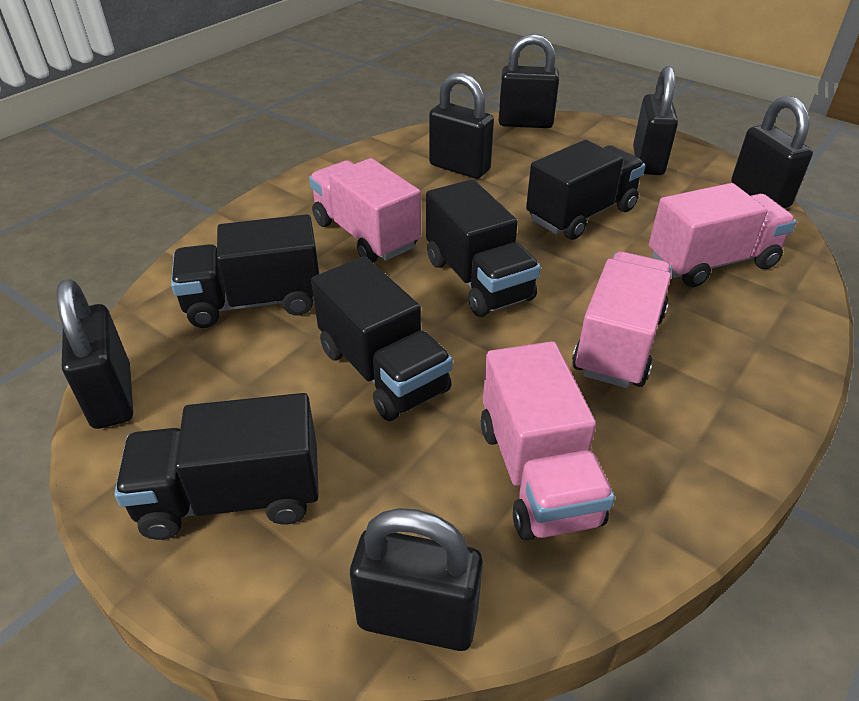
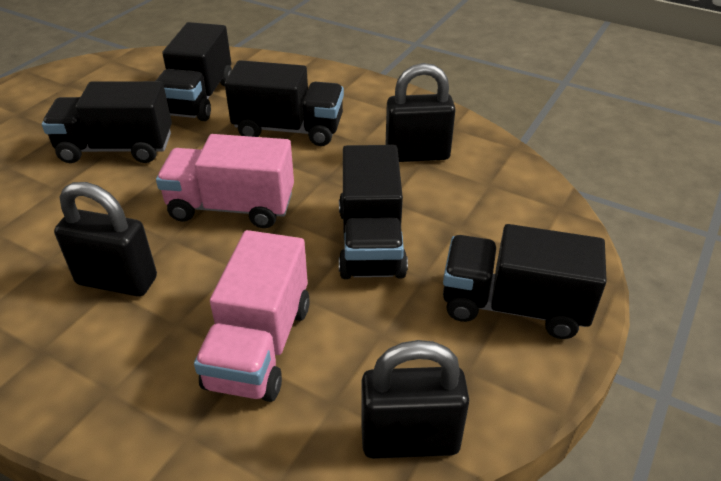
black padlock: [57,279,133,429] [350,508,483,651] [429,73,494,179] [498,34,559,128] [633,66,678,175] [731,96,813,208] = 6 -> [54,182,157,297] [361,340,469,459] [386,63,456,162] = 3
pink truck: [309,158,421,263] [481,341,615,540] [572,252,672,388] [649,183,797,287] = 4 -> [156,134,294,228] [194,230,310,402] = 2

